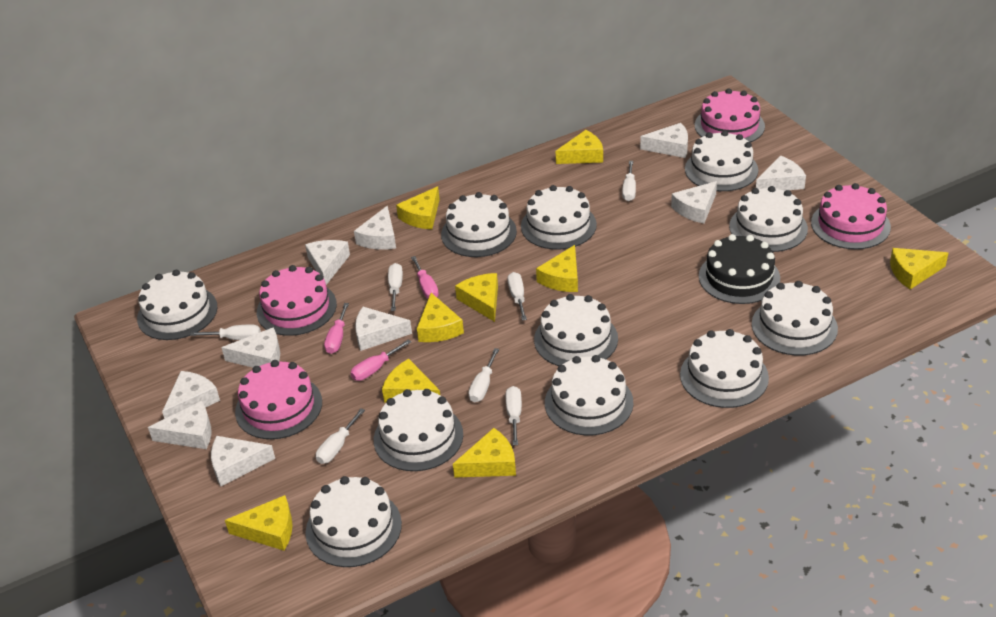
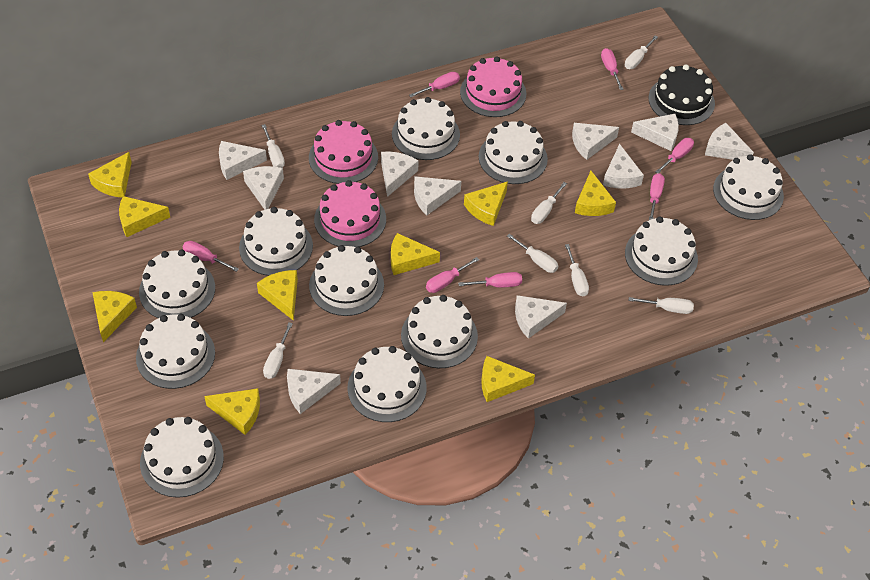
pink cake: [235,360,322,439] [257,265,337,336] [695,88,765,142] [811,183,891,249] = 4 -> [309,120,378,184] [314,180,386,247] [460,56,526,117] = 3
pink screwdriver: [324,303,349,354] [350,339,411,381] [411,256,439,299] = 3 -> [182,241,239,272] [409,72,460,97] [426,257,479,293] [458,272,522,288] [601,48,624,90] [649,173,665,220] [655,138,694,174] = 7

